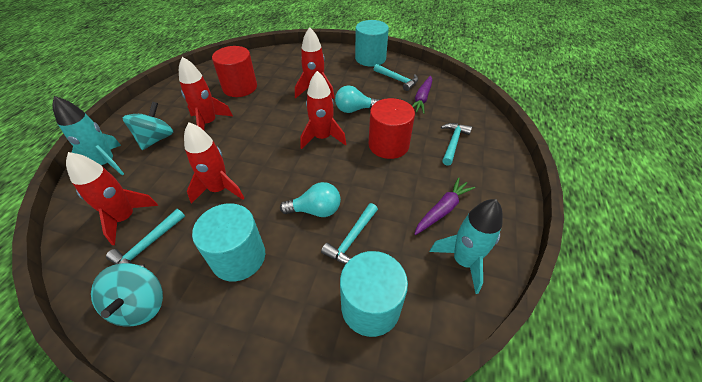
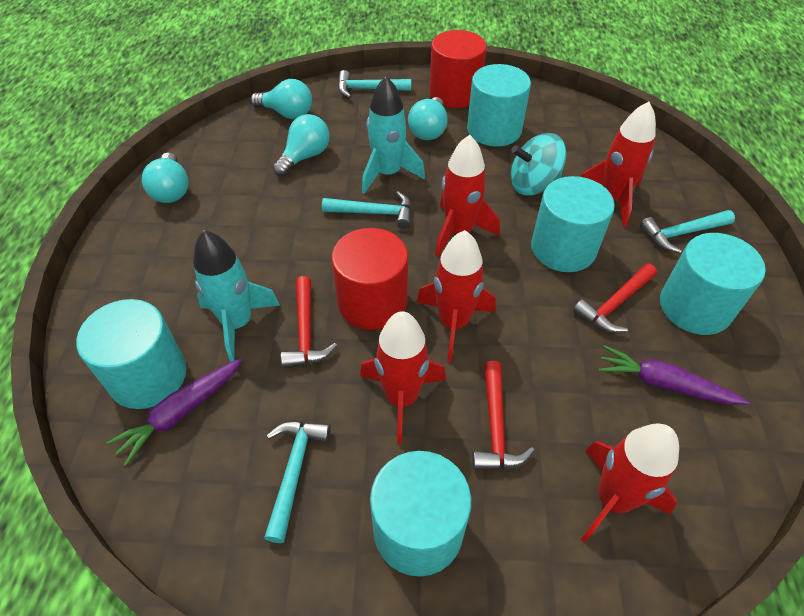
red hammer: none = 0 -> [281,276,337,368] [472,361,535,470] [573,263,657,333] = 3
turquoise cylinder: [192,203,265,281] [340,251,408,337] [355,20,389,67] = 3 -> [76,299,187,409] [370,451,471,577] [467,64,531,147] [531,176,615,272] [660,233,766,335] = 5
turquoise light bulb: [280,182,341,217] [335,86,379,113] = 2 -> [142,153,189,203] [251,79,312,119] [273,114,329,177] [408,97,448,140] = 4
turquoise spinning top: [91,263,163,326] [123,101,174,150] = 2 -> [511,133,566,195] = 1

